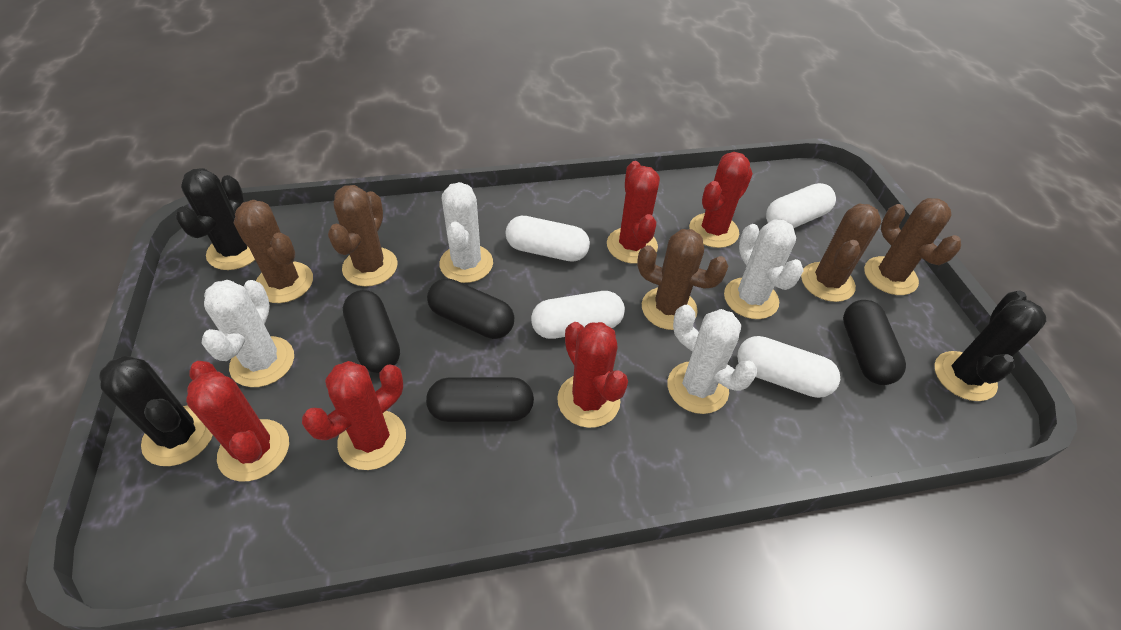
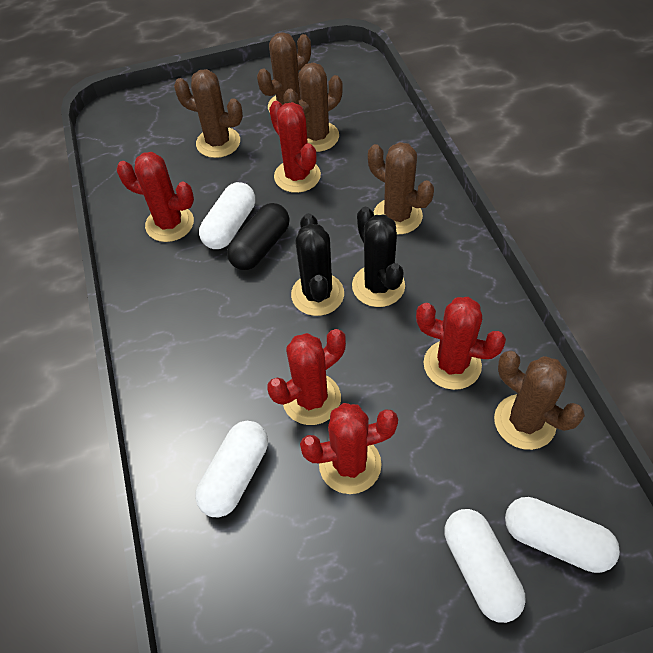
black cactus: [99,356,213,466] [175,168,255,270] [935,291,1046,401] = 3 -> [291,213,344,316] [352,207,405,307] = 2
black capsule: [343,290,400,373] [426,377,534,422] [427,278,514,339] [843,300,906,385] = 4 -> [227,203,290,270] = 1
white cactus: [202,280,294,387] [439,182,493,283] [668,305,757,414] [724,219,804,319] = 4 -> none = 0

